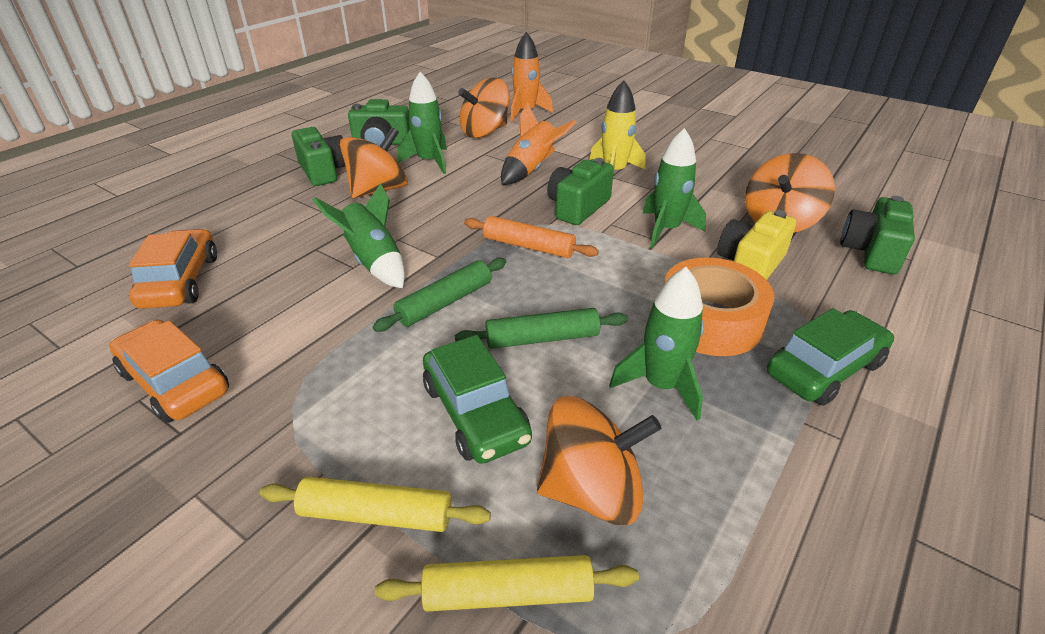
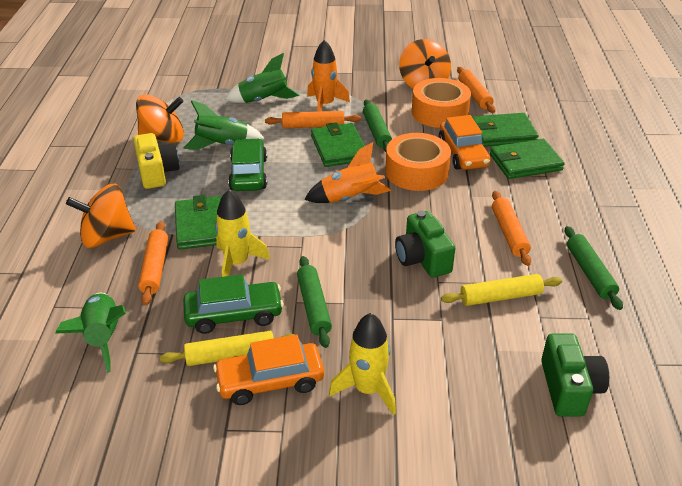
green camera: [291,127,345,186] [348,99,410,147] [547,158,614,225] [840,196,915,274] = 4 -> [395,211,455,278] [541,333,609,417] = 2
green rocket: [313,183,405,288] [397,72,447,174] [609,267,704,421] [643,128,706,248] = 4 -> [55,293,126,373] [184,100,265,150] [225,53,299,103] = 3
green rolling pin: [373,258,506,332] [455,308,628,349] = 2 -> [297,256,332,348] [363,100,392,152] [565,226,623,310] = 3
green wallet: none = 0 -> [175,195,222,250] [311,122,365,167] [472,113,539,147] [490,139,565,179] = 4
orange rolling pin: [464,216,599,258] = 1 -> [138,221,168,305] [265,111,361,128] [457,67,495,113] [492,191,531,266] = 4
orange spinning top: [340,127,408,198] [458,78,510,138] [537,396,661,525] [745,153,835,232] = 4 -> [66,184,136,248] [136,94,184,143] [399,39,451,88] = 3
orange tape: [664,258,774,356] = 1 -> [385,133,451,191] [412,78,471,128] = 2
yellow rocket: [589,81,646,170] = 1 -> [215,189,270,277] [329,313,396,415] = 2

